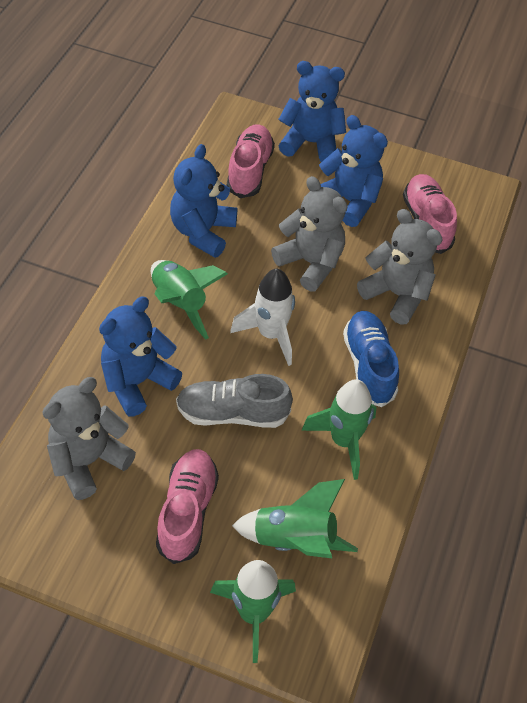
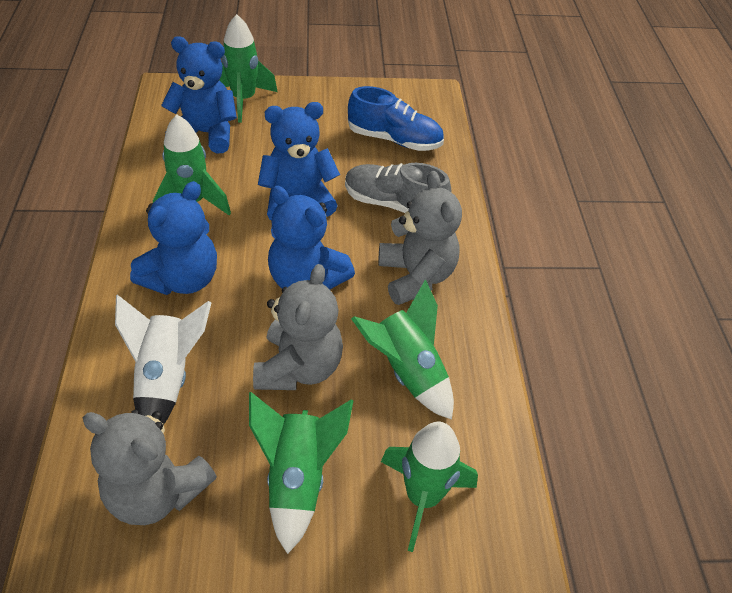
green rocket: [151,260,228,340] [210,560,296,663] [232,479,358,558] [302,379,377,480] = 4 -> [153,115,231,215] [219,14,278,123] [249,392,354,554] [351,279,454,420] [381,422,478,552] = 5
pink shoe: [156,449,219,564] [227,124,275,198] [403,174,457,254] = 3 -> none = 0

